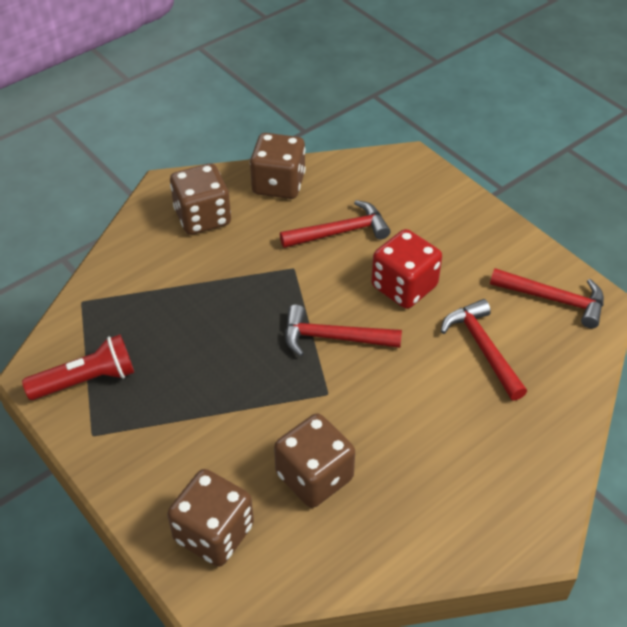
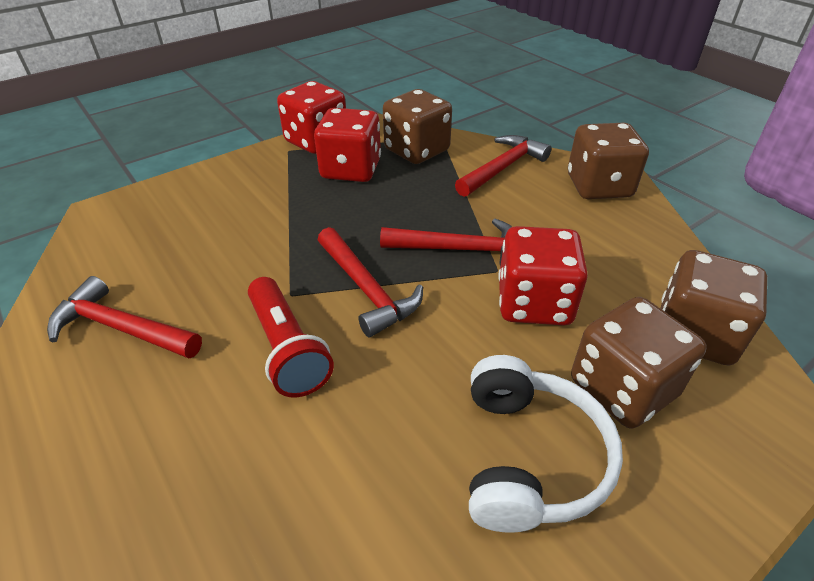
red dice: [371,229,442,309] = 1 -> [277,81,346,154] [314,108,381,182] [498,226,588,325] = 3
white headphones: none = 0 -> [469,355,623,533] = 1

